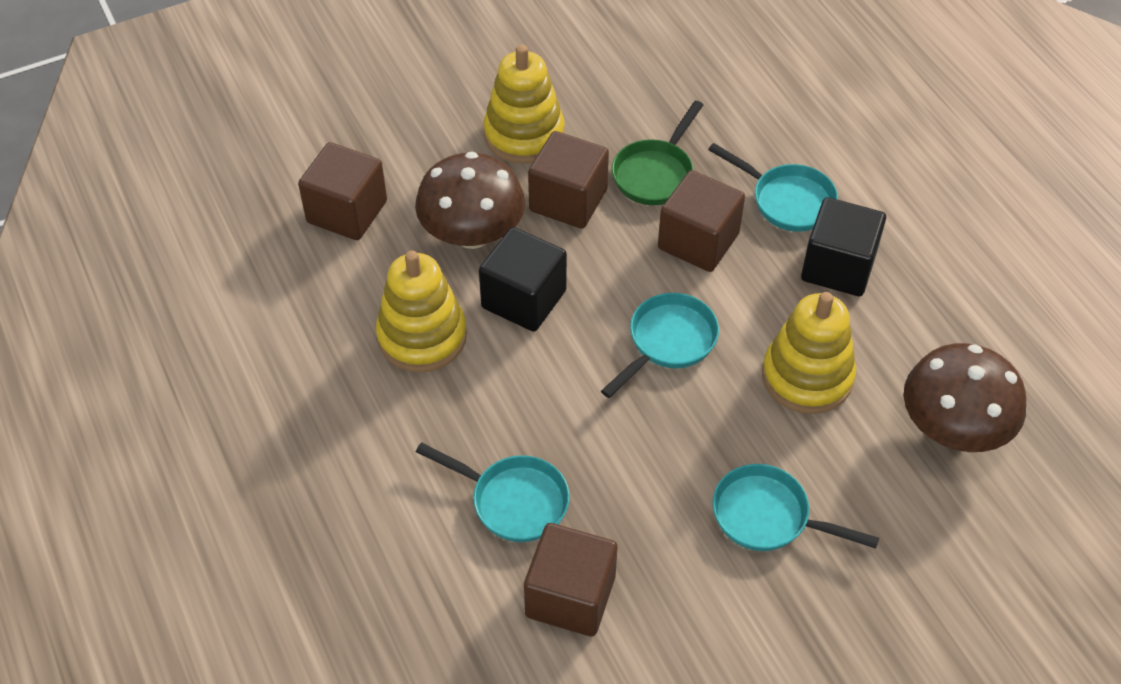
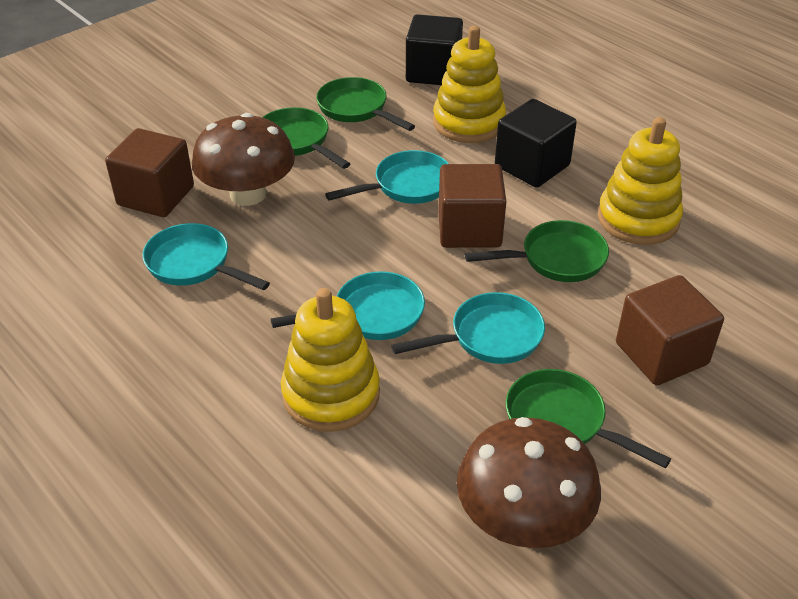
brown cube: [298,142,387,240] [524,523,617,637] [528,131,609,229] [658,170,745,272] = 4 -> [105,128,194,217] [438,164,506,248] [616,275,724,385] = 3
green pan: [612,101,703,205] = 1 -> [262,107,350,169] [316,77,415,131] [465,220,609,282] [506,369,671,468] = 4

